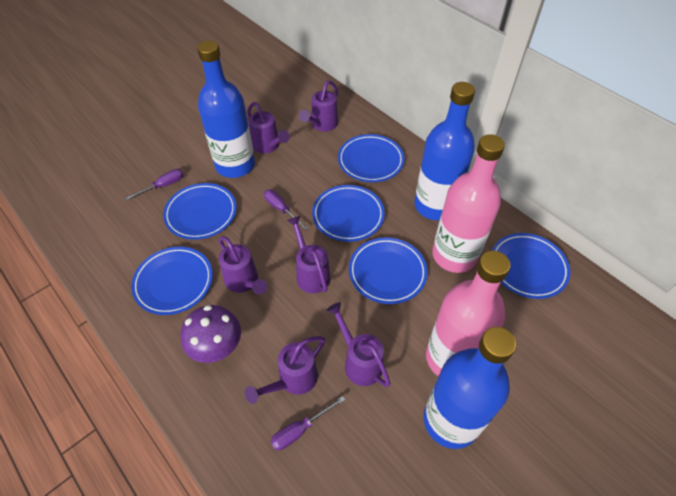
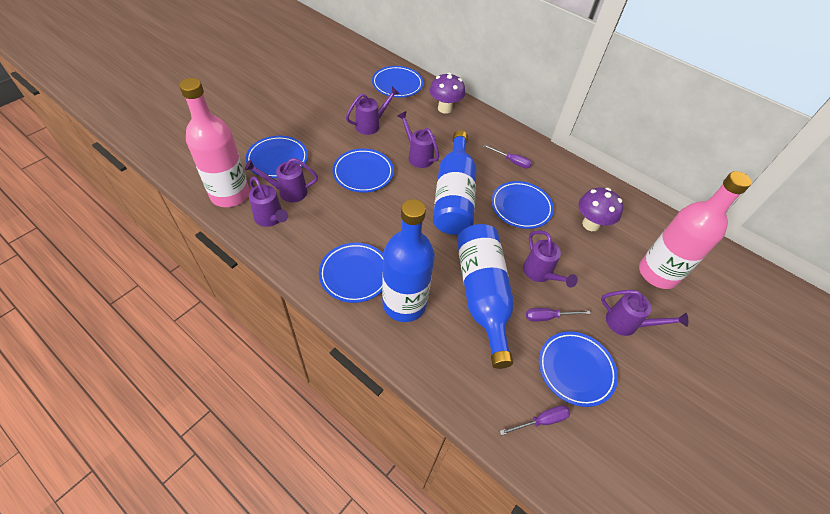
purple mushroom: [181,305,241,363] = 1 -> [430,73,465,114] [579,188,623,231] = 2

